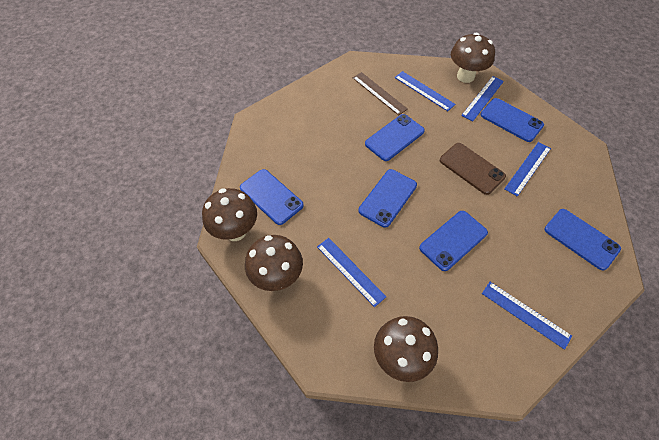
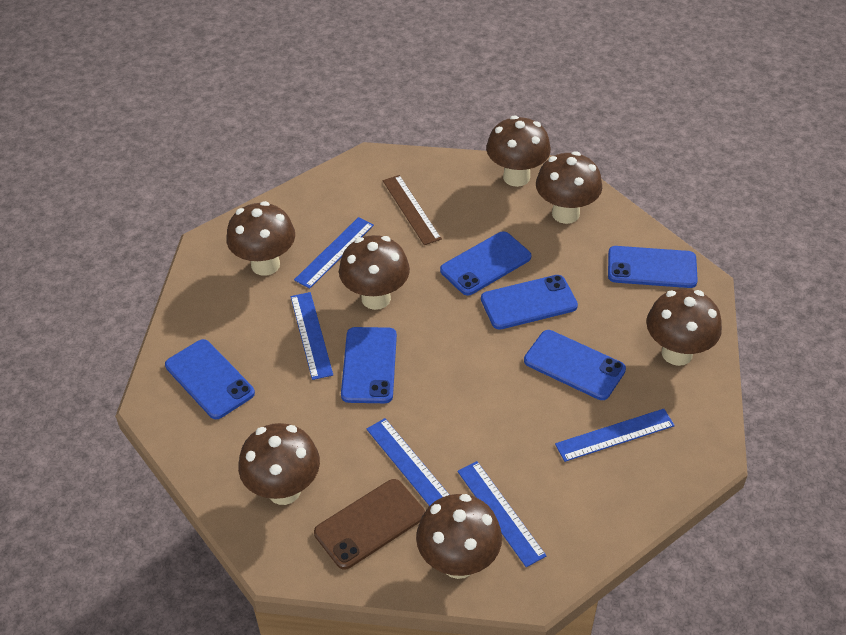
brown mushroom: [202,188,257,241] [245,235,303,291] [374,316,438,382] [451,33,495,83] = 4 -> [226,201,295,276] [238,423,320,505] [339,235,410,310] [416,494,502,579] [486,116,551,187] [536,152,602,224] [646,289,722,366] = 7

